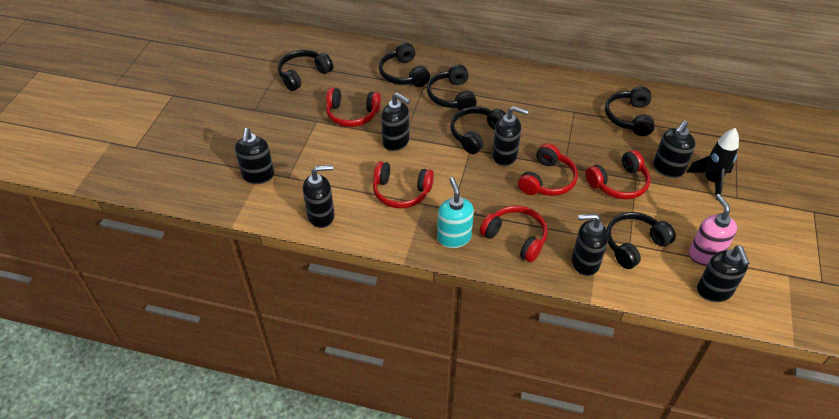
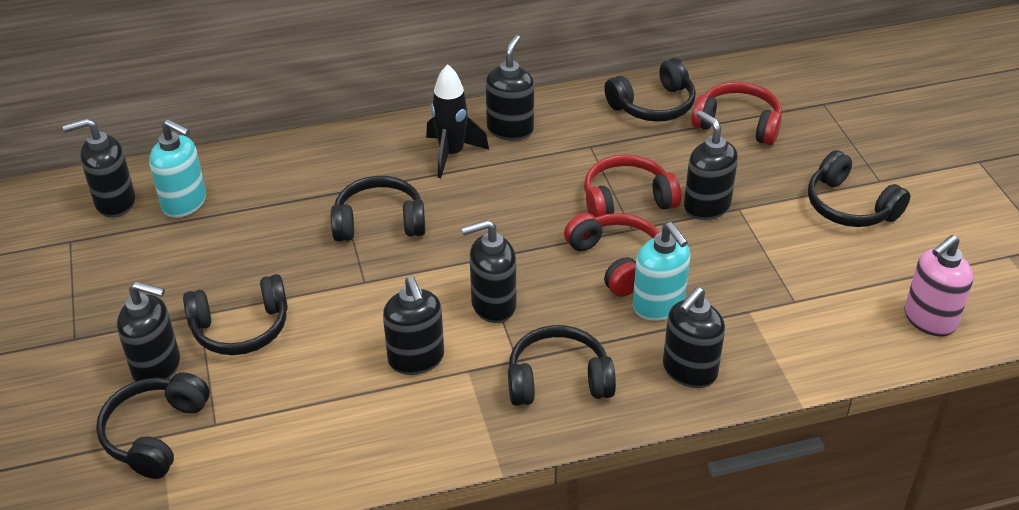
red headphones: [326,88,381,127] [373,161,434,209] [480,206,548,262] [518,143,578,196] [585,150,650,199] = 5 -> [564,213,660,297] [584,154,681,217] [691,82,782,145] = 3
turquoise soap dispenser: [437,177,474,248] = 1 -> [149,119,206,218] [632,222,690,321] = 2

